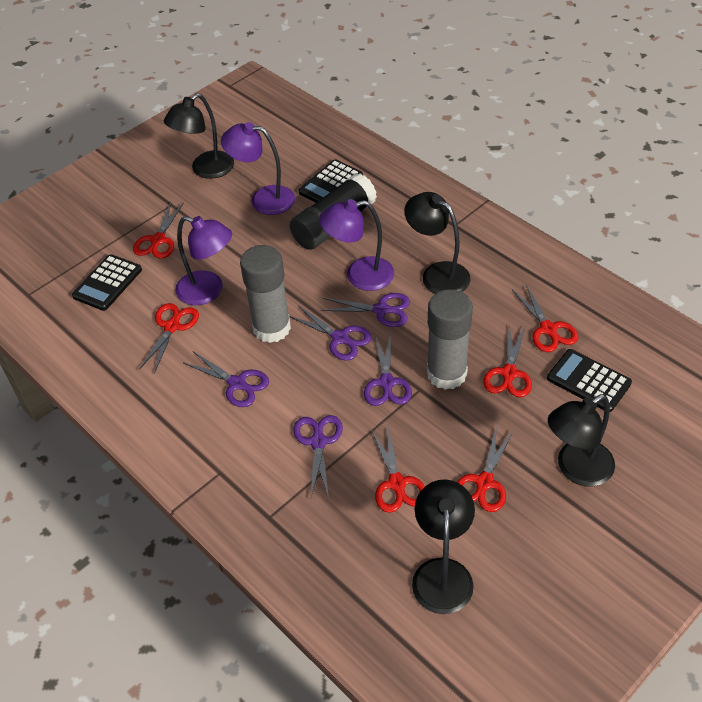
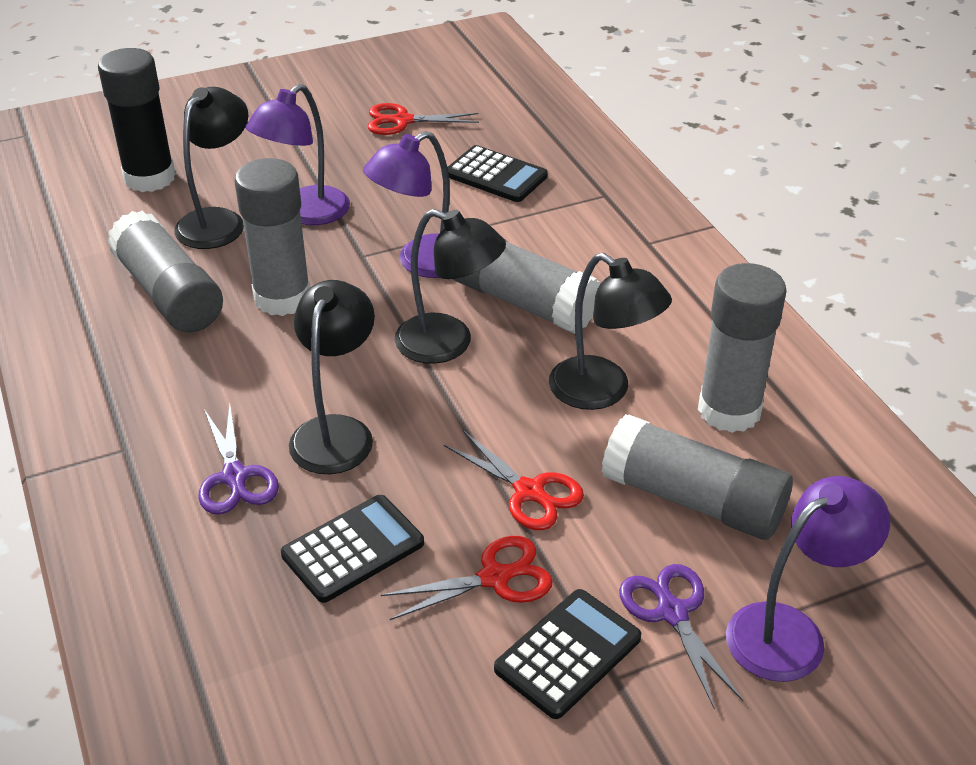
grey glue stick: [240,245,291,343] [427,289,473,390] = 2 -> [107,210,223,333] [235,158,310,316] [453,239,600,334] [602,414,793,540] [698,263,787,433] = 5
purple scissors: [184,351,269,407] [289,306,372,361] [293,415,343,498] [321,293,410,327] [364,333,412,406] = 5 -> [198,403,279,515] [619,564,743,710] = 2
red scissors: [133,202,184,259] [139,303,199,374] [371,427,425,513] [457,427,514,512] [483,324,532,397] [512,285,578,352] = 6 -> [368,103,479,135] [381,536,552,620] [444,429,584,530] = 3

